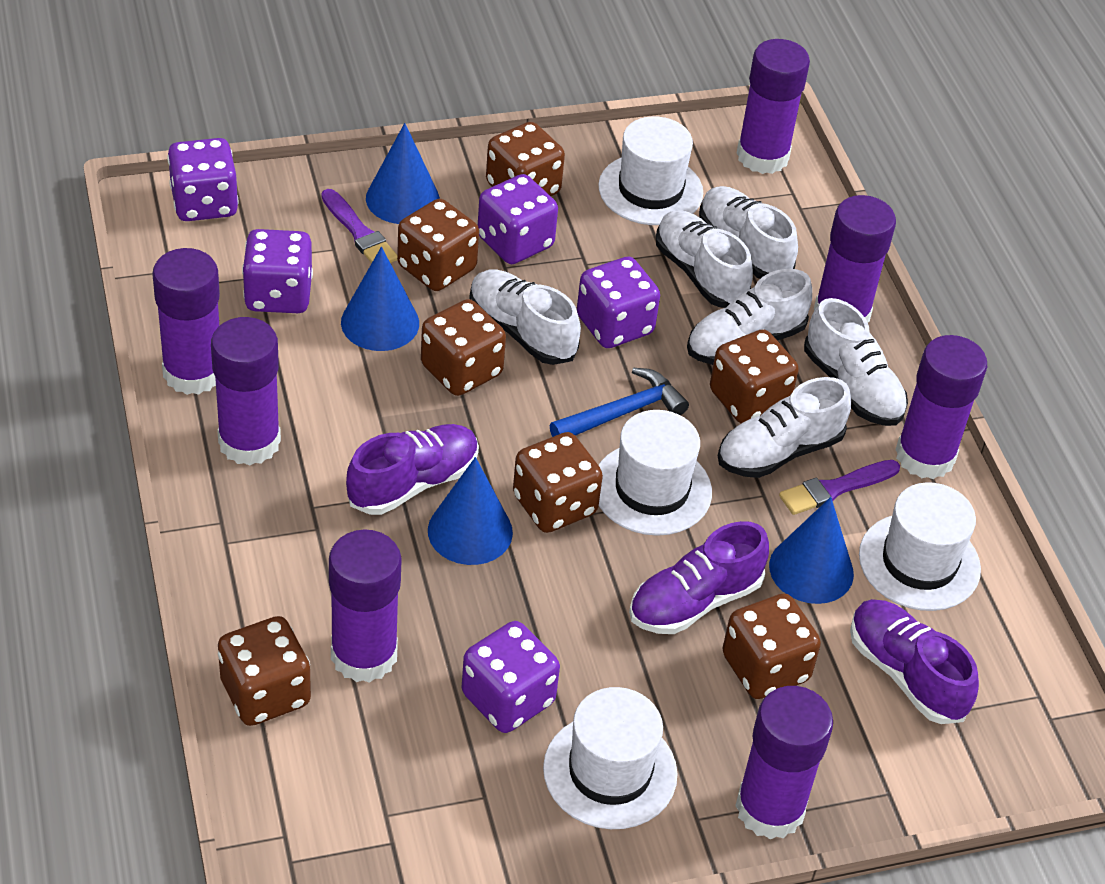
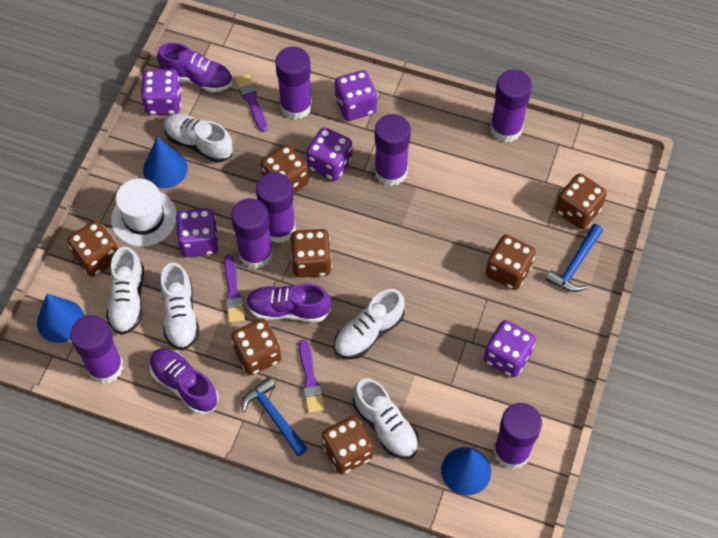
blue cone: [341,247,419,351] [366,123,440,224] [428,457,513,565] [769,497,854,604] = 4 -> [37,294,84,343] [143,137,188,188] [441,447,491,495] = 3
blue hammer: [550,368,689,437] = 1 -> [242,377,308,456] [546,224,603,292] = 2
purple brush: [322,189,397,263] [779,460,900,515] = 2 -> [224,254,245,323] [235,74,267,132] [299,339,325,413] = 3
white hat: [543,687,678,829] [598,116,703,225] [599,410,712,536] [859,482,981,611] = 4 -> [111,178,177,247] = 1
white shoe: [469,270,581,365] [656,210,753,308] [687,269,812,365] [699,186,798,279] [718,377,851,478] [804,298,908,426] = 6 -> [106,247,144,335] [160,263,199,351] [164,114,233,163] [334,289,405,359] [353,378,419,459] = 5

